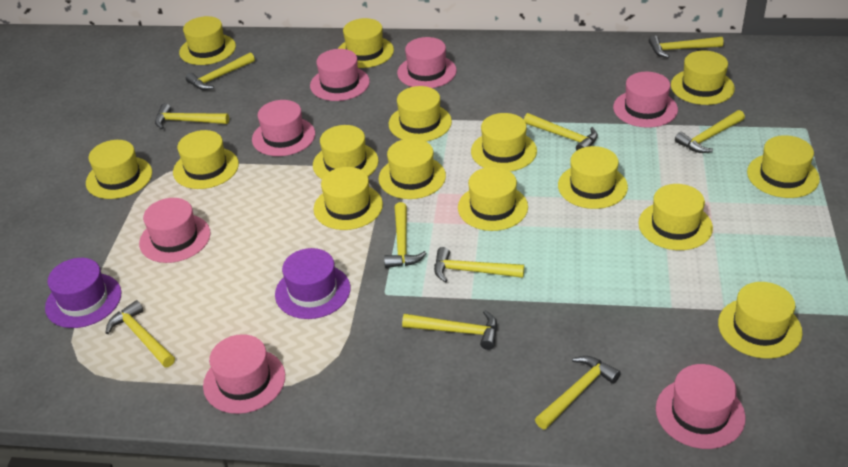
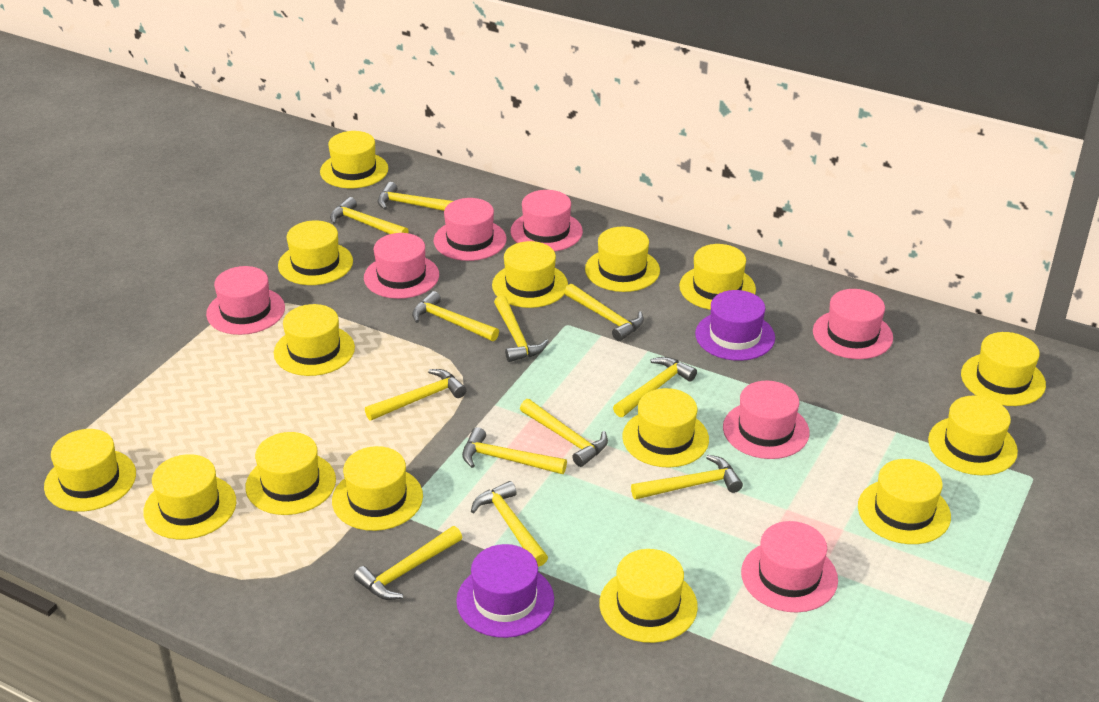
yellow hammer: [105,300,175,367] [155,103,229,129] [186,52,255,90] [384,202,427,268] [402,310,497,350] [434,247,524,283] [524,113,598,151] [535,356,621,430] [649,35,724,58] [675,110,745,153] = 10 -> [330,197,409,234] [354,526,462,600] [365,369,467,421] [378,182,453,211] [412,291,499,341] [462,427,567,474] [471,481,548,567] [494,295,549,362] [520,399,608,467] [564,284,644,341] [613,357,697,417] [631,455,743,500] = 12

